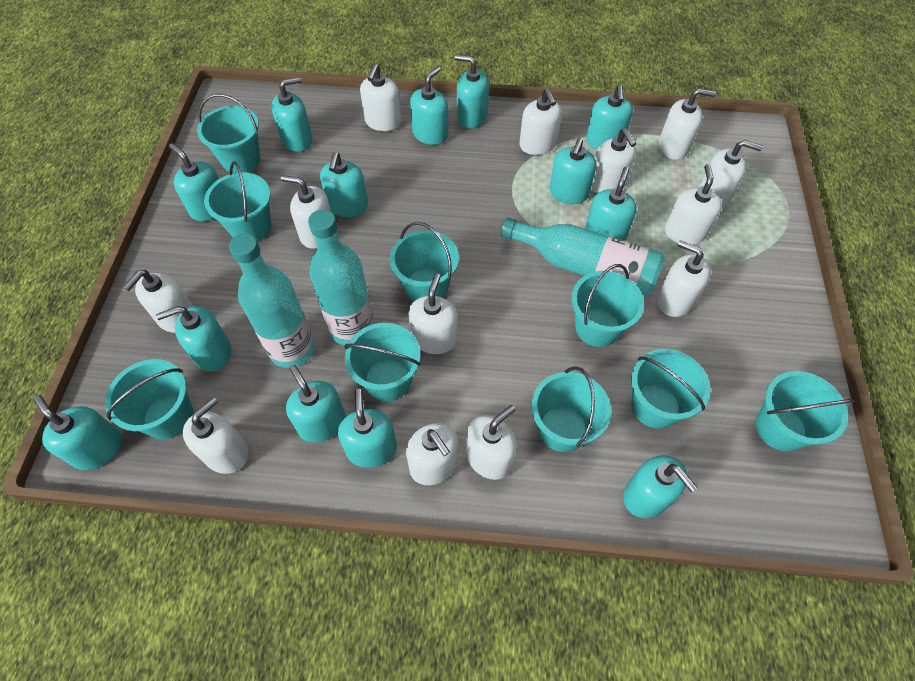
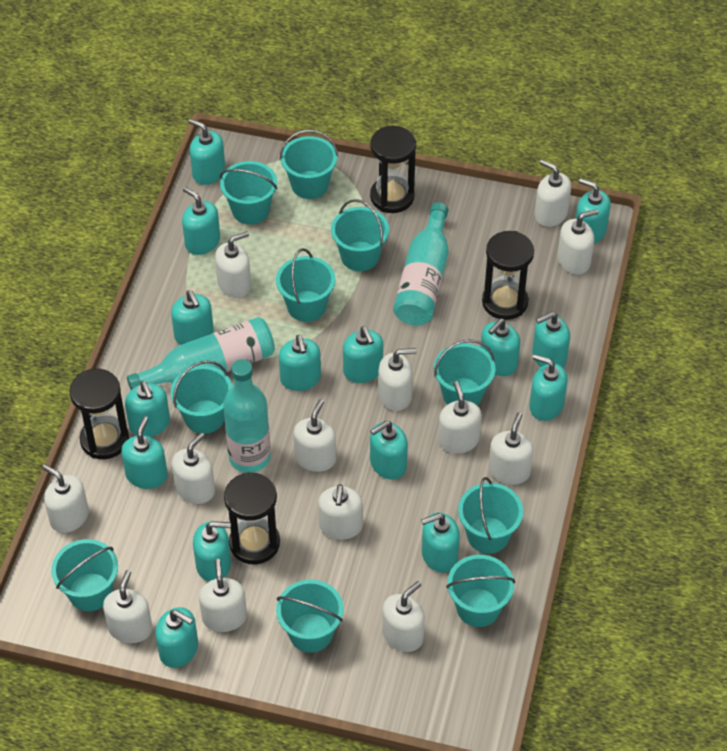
black hourglass: none = 0 -> [69,369,129,459] [224,472,280,564] [370,126,416,213] [482,231,534,320] = 4
turquoise bucket: [105,359,193,439] [197,94,260,173] [204,161,271,242] [344,323,421,401] [390,222,459,301] [531,366,611,452] [571,264,644,347] [631,349,711,429] [756,371,854,451] = 9 -> [51,539,118,611] [171,360,232,434] [220,161,277,225] [276,248,335,322] [276,580,344,653] [280,130,338,199] [331,199,389,271] [434,339,495,406] [446,555,515,627] [458,477,523,554] = 10
turquoise soap dispenser: [33,395,122,470] [156,306,231,372] [169,143,219,221] [272,77,312,152] [286,364,345,442] [320,152,368,217] [338,389,397,468] [410,67,449,145] [455,55,489,128] [549,138,597,204] [585,167,637,241] [586,84,633,150] [623,455,698,518] = 13 -> [121,416,168,489] [125,381,170,437] [155,607,198,668] [171,290,214,345] [182,187,220,255] [188,119,225,185] [193,521,231,582] [279,335,321,391] [343,326,383,383] [370,421,408,480] [421,513,460,573] [481,319,520,376] [529,354,568,421] [532,312,570,367] [575,178,611,244] = 15

